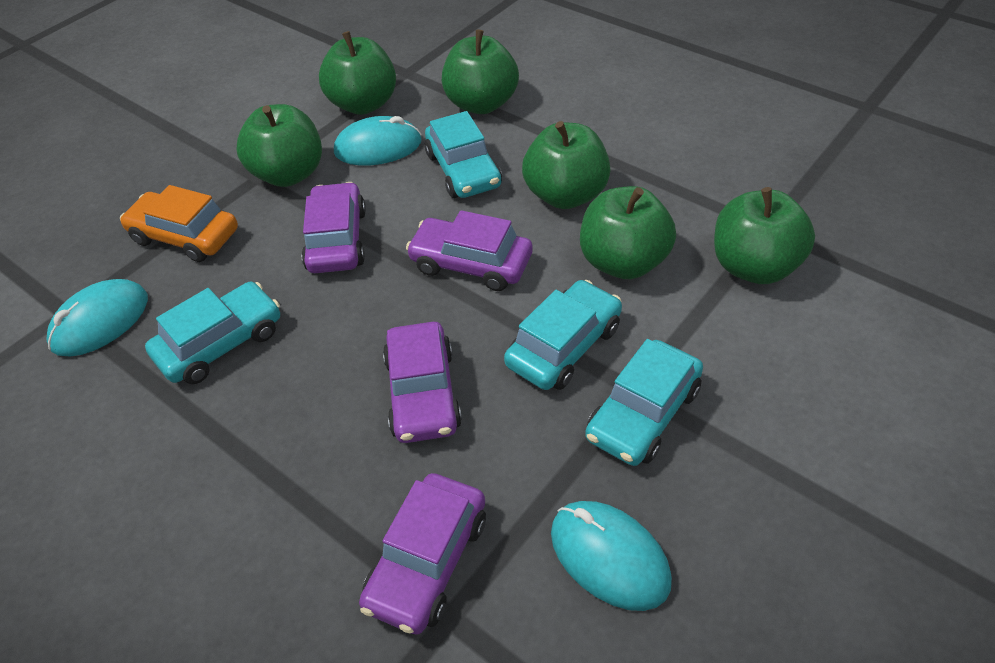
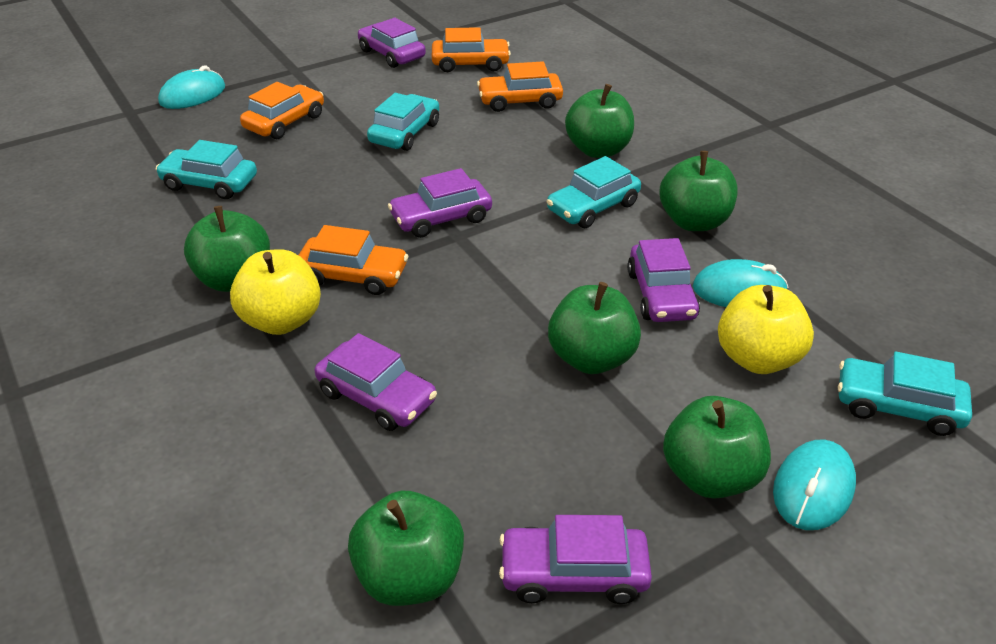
orange car: [120,185,238,262] = 1 -> [240,82,324,139] [298,225,408,295] [432,27,511,72] [477,61,563,112] = 4
purple car: [302,182,366,273] [359,473,486,635] [383,322,462,443] [406,210,533,291] = 4 -> [315,333,437,431] [358,18,426,68] [388,168,492,238] [499,515,652,604] [627,238,700,322] = 5
yellow apple: none = 0 -> [230,249,321,335] [718,285,814,374] = 2

